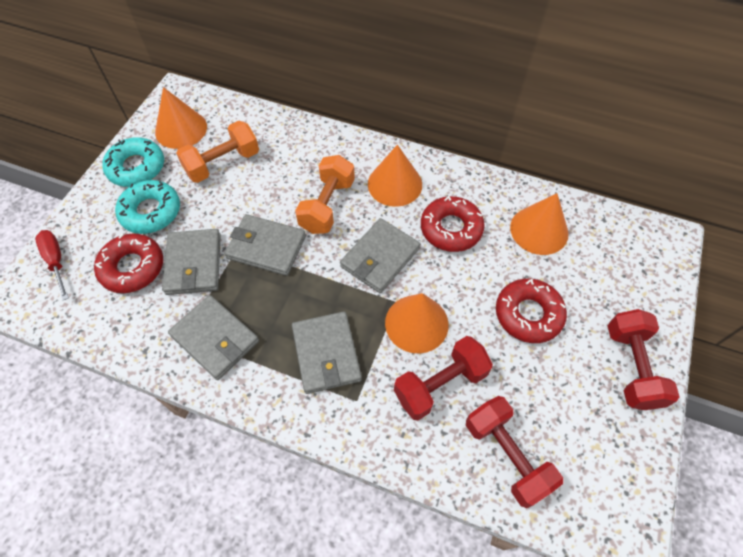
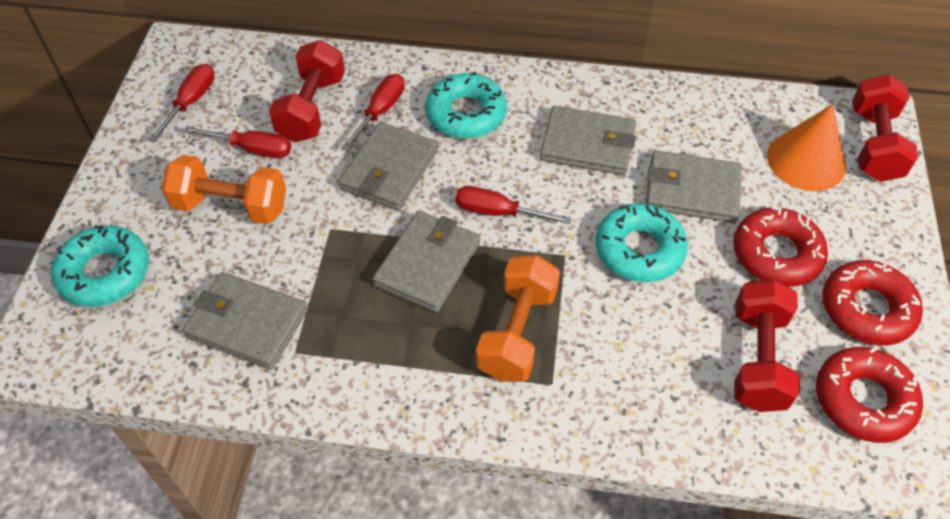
orange cone: [155,87,207,149] [368,145,422,207] [385,293,449,354] [510,193,569,255] = 4 -> [767,104,846,191] = 1
red screwdriver: [35,230,69,300] = 1 -> [148,64,215,143] [184,126,291,158] [341,74,405,151] [455,186,572,224] = 4
turquoise donut: [102,138,164,187] [115,180,180,234] = 2 -> [52,225,149,307] [425,72,507,138] [595,203,688,282] = 3

